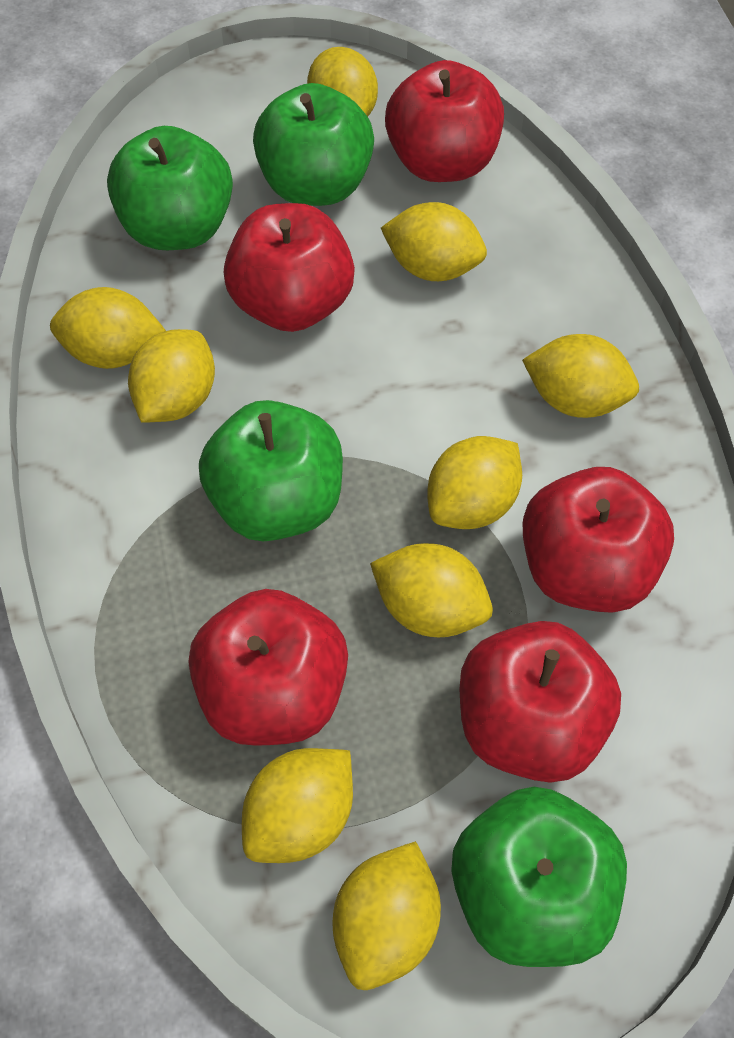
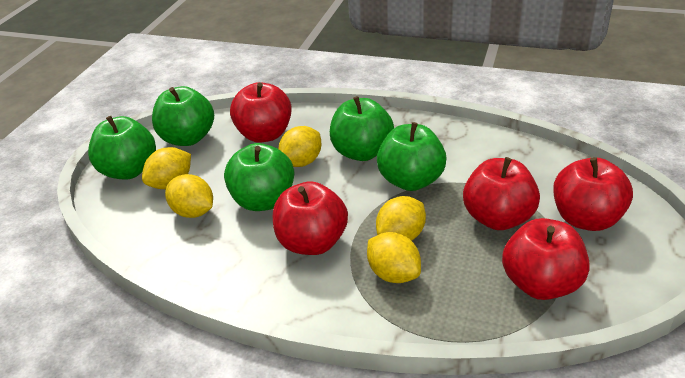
green apple: [107,126,233,250] [199,400,343,541] [253,83,374,206] [451,787,627,967] = 4 -> [88,116,156,179] [152,86,214,146] [224,143,294,211] [330,96,394,161] [377,122,447,191] = 5
yellow lemon: [50,287,166,369] [128,329,215,422] [242,748,353,863] [307,47,378,117] [332,841,441,990] [370,543,493,637] [381,202,487,281] [427,436,522,529] [522,334,639,418] = 9 -> [142,147,191,189] [165,174,213,218] [278,126,322,167] [367,232,421,283] [376,196,426,241] = 5

